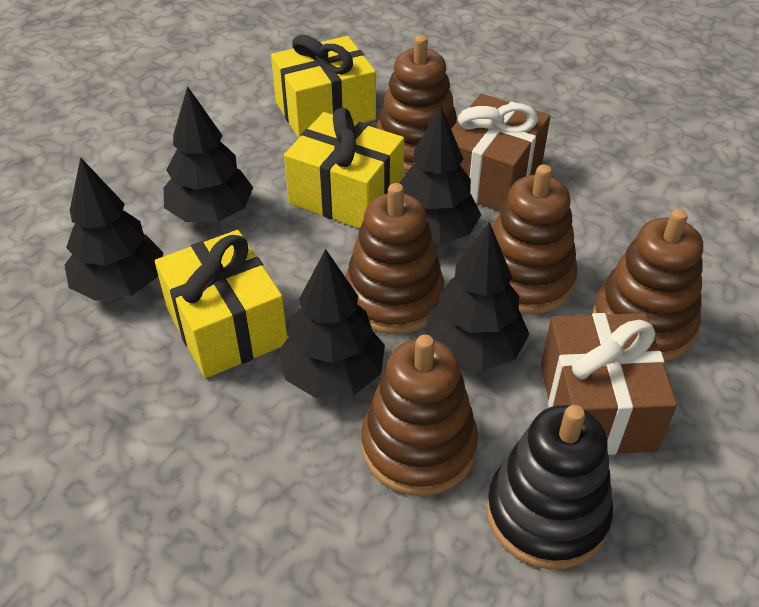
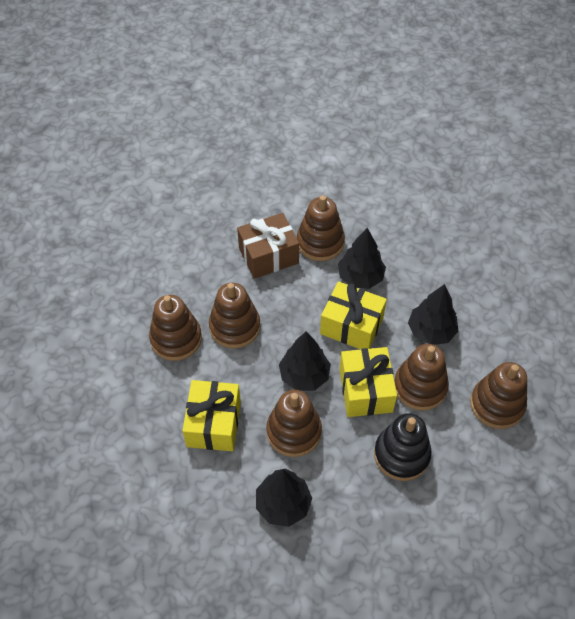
black tree: [65,157,164,301] [164,86,253,222] [278,249,385,398] [399,105,481,244] [425,222,529,371] = 5 -> [256,469,312,527] [279,331,331,391] [338,228,386,289] [408,284,458,345] = 4
brown gift: [451,94,550,211] [541,313,677,455] = 2 -> [237,213,299,279] = 1
brown stacking toy: [345,183,445,335] [361,334,478,496] [376,35,457,171] [492,165,578,315] [592,209,703,361] = 5 -> [149,295,202,361] [209,283,260,349] [266,390,322,457] [297,195,345,261] [394,344,449,411] [470,362,527,429] = 6

